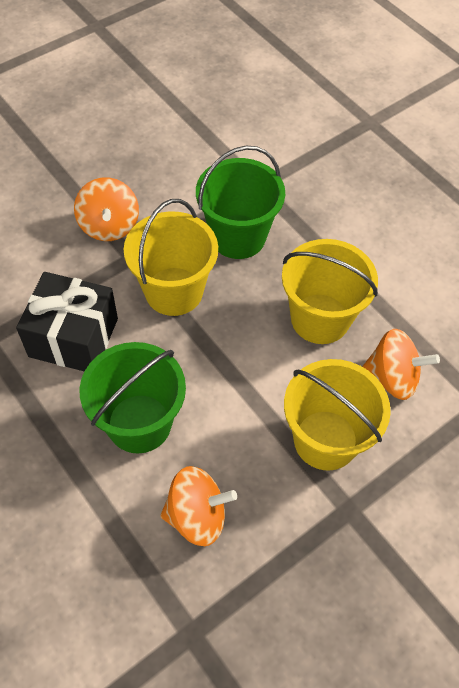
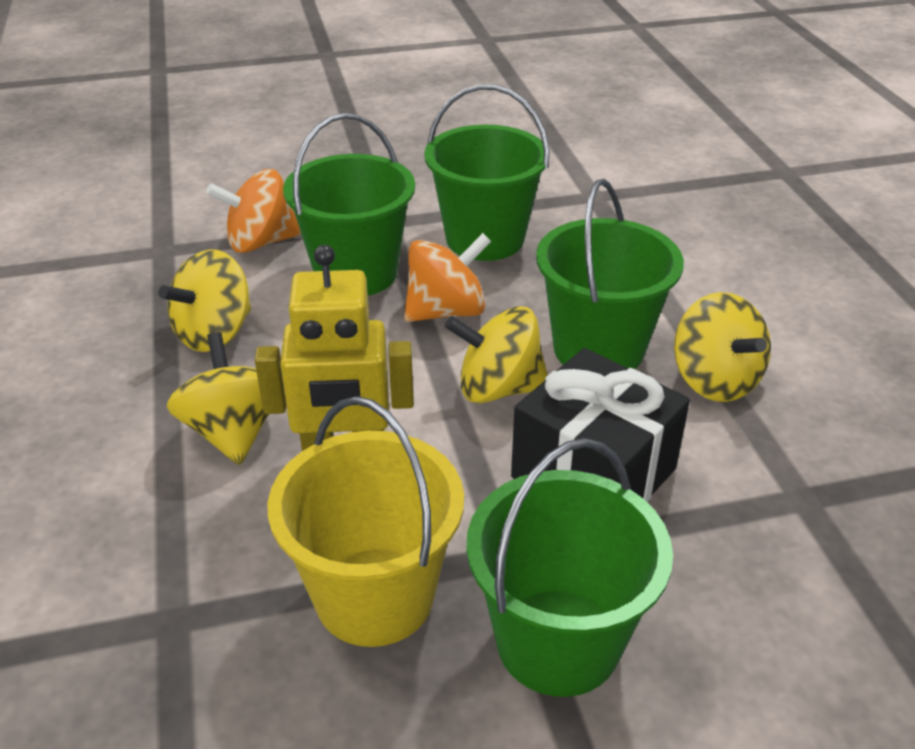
green bucket: [79,342,186,454] [196,146,285,259] = 2 -> [283,113,415,296] [424,84,549,261] [466,438,673,697] [536,179,684,369] = 4
orange spinning top: [74,177,139,241] [160,466,237,546] [362,329,440,400] = 3 -> [206,169,301,253] [404,233,491,322] = 2
yellow bucket: [124,199,218,316] [282,239,378,344] [284,359,391,471] = 3 -> [268,396,464,647] = 1
yellow robot: none = 0 -> [255,245,414,451] = 1
yellow spinning top: none = 0 -> [158,249,251,352] [167,332,269,465] [445,306,548,403] [674,292,771,402] = 4

